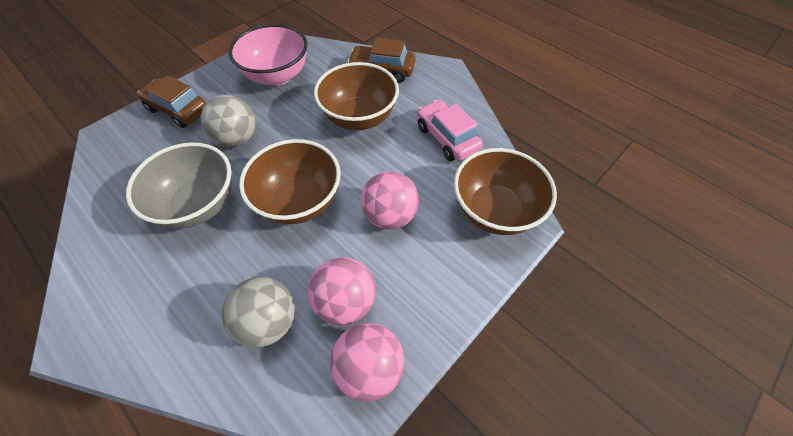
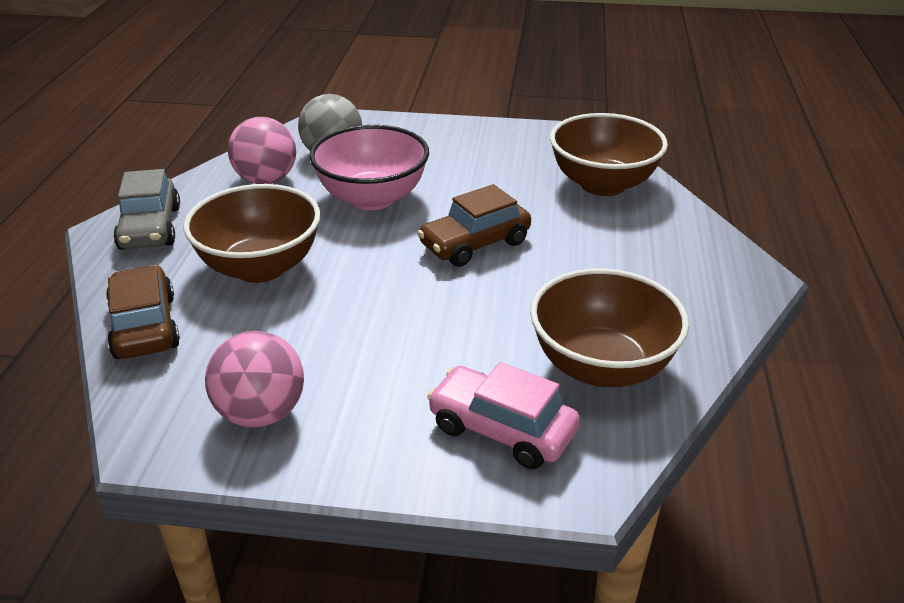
grey ball: [200,95,256,147] [222,277,295,348] = 2 -> [298,94,362,151] = 1
grey bowl: [126,142,232,228] = 1 -> none = 0
grey car: none = 0 -> [113,169,180,250] = 1
pink ball: [308,257,376,326] [330,323,404,402] [361,171,419,230] = 3 -> [205,331,304,428] [228,117,296,184] = 2

